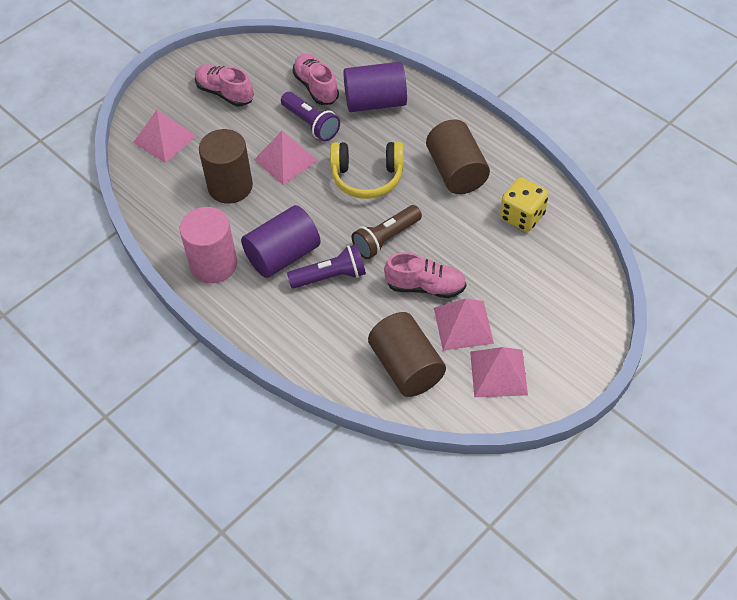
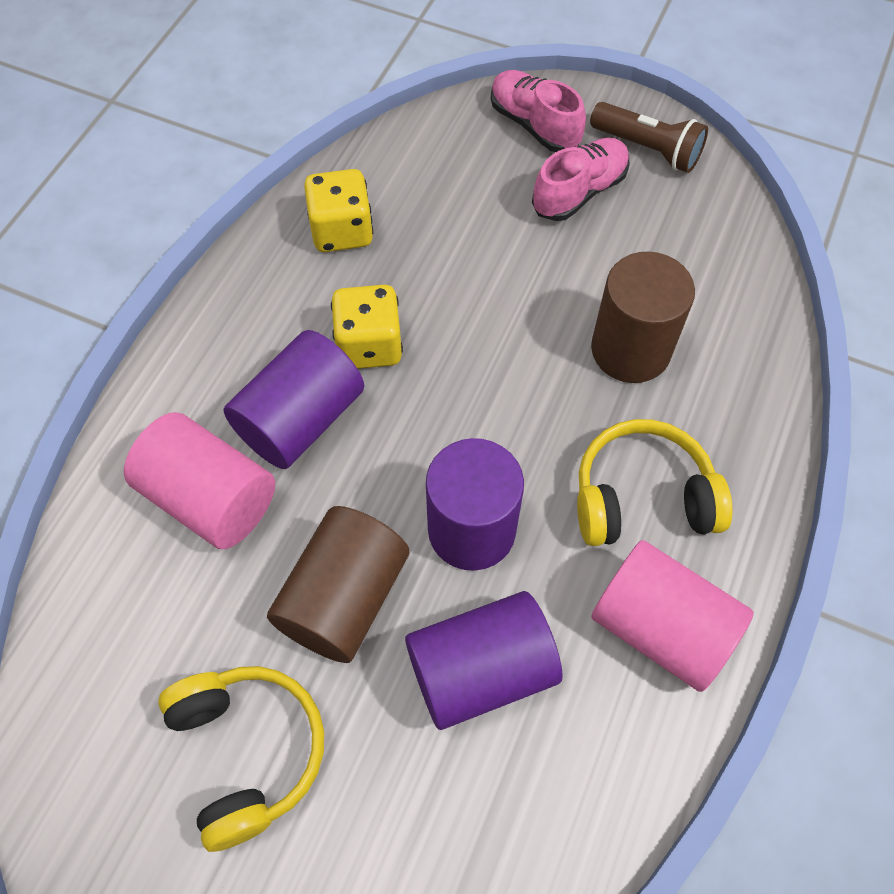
brown cylinder: [199,129,253,204] [368,312,446,397] [426,119,490,194] = 3 -> [267,506,409,663] [591,252,695,383] = 2
pink cylinder: [180,207,237,283] = 1 -> [124,412,275,549] [591,540,754,692] = 2
pink pyramid: [133,110,196,163] [254,131,318,185] [434,298,494,351] [470,347,528,397] = 4 -> none = 0
pink shoe: [195,64,254,106] [292,54,339,105] [384,252,466,298] = 3 -> [491,70,586,152] [532,138,629,221] = 2
purple cylinder: [241,205,321,278] [343,62,407,112] = 2 -> [223,330,364,469] [405,591,562,730] [426,438,524,571] = 3
purple flashlight: [281,92,340,141] [287,244,366,289] = 2 -> none = 0
yellow dice: [500,177,549,232] = 1 -> [304,169,373,252] [331,285,403,369] = 2
yellow headphones: [330,142,404,199] = 1 -> [158,666,324,852] [577,419,733,546] = 2

